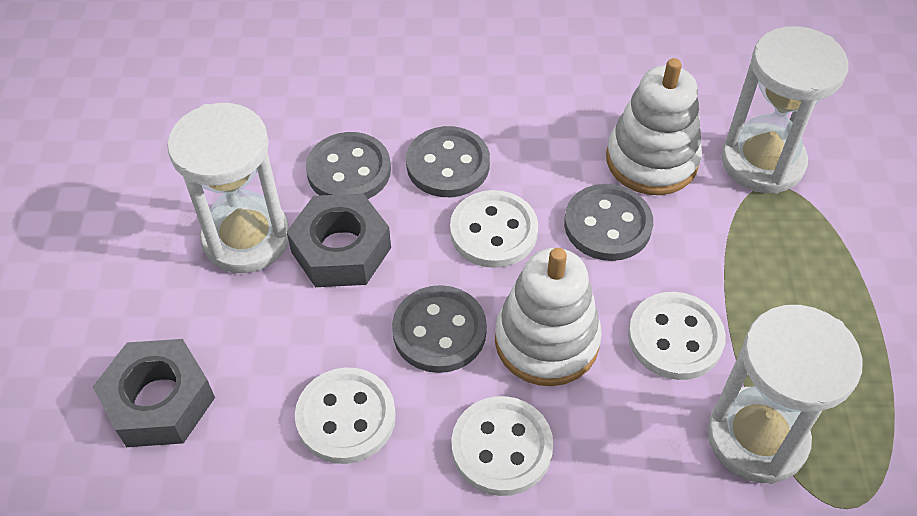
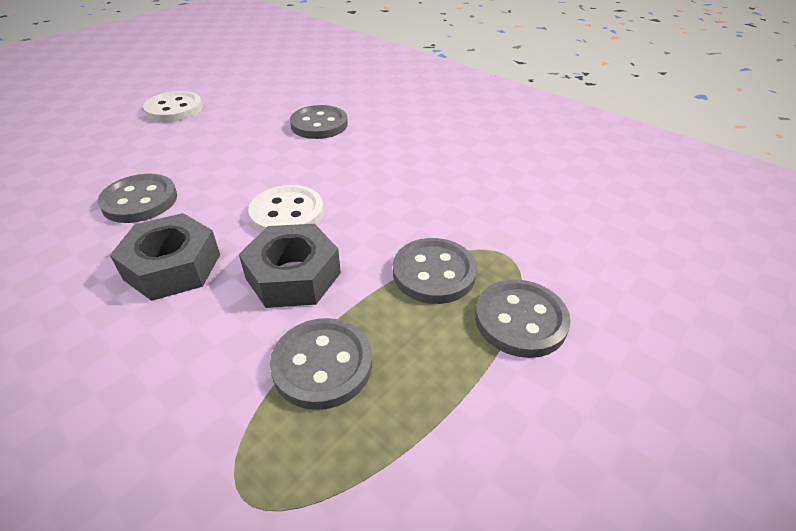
grey button: [306,132,391,199] [392,285,487,373] [406,126,490,197] [564,184,653,261] = 4 -> [98,174,177,223] [270,318,372,410] [290,105,348,139] [393,238,477,304] [475,279,571,358] = 5
white button: [295,368,396,464] [450,190,538,268] [451,396,554,496] [628,292,726,380] = 4 -> [143,91,203,122] [248,185,324,232] = 2
white hourglass: [167,103,289,273] [708,305,863,484] [722,26,849,194] = 3 -> none = 0
white stacking toy: [495,248,602,386] [606,58,702,195] = 2 -> none = 0

